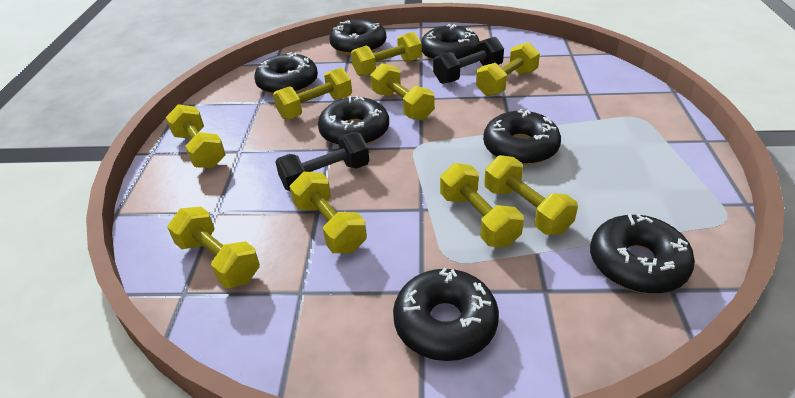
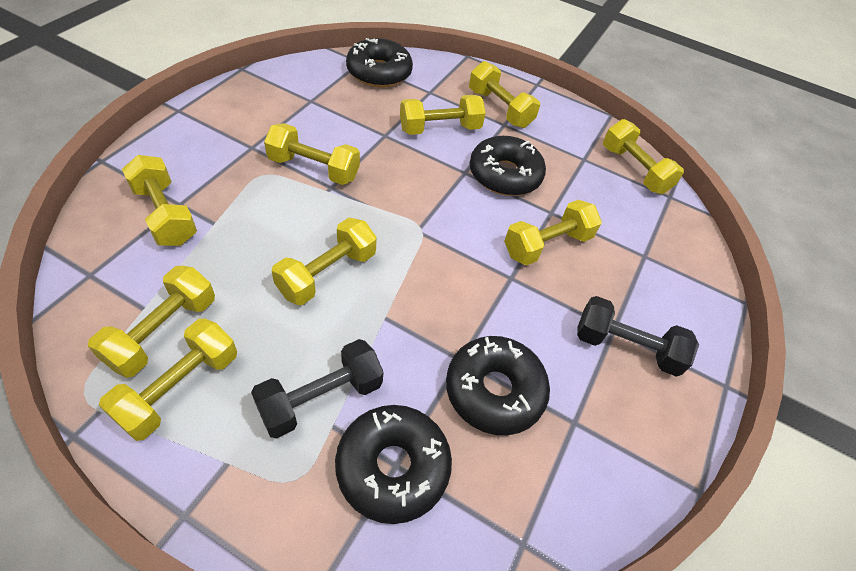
black donut: [254,52,318,95] [318,96,389,146] [329,19,386,55] [393,268,499,361] [421,24,479,61] [483,109,561,165] [590,213,695,294] = 7 -> [335,405,452,524] [346,38,413,88] [446,336,550,435] [470,136,546,196] = 4

